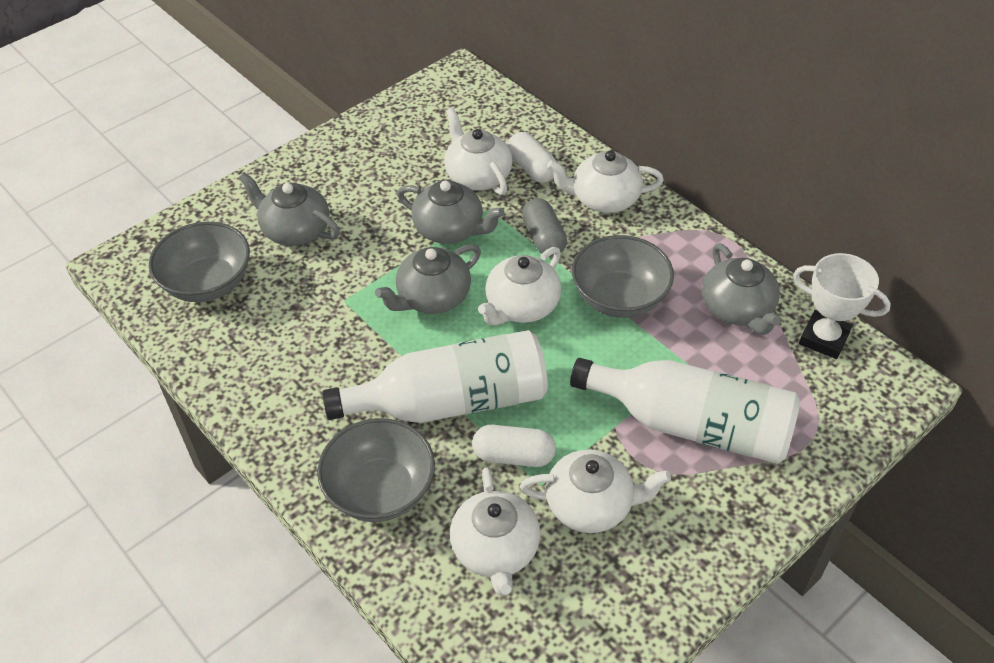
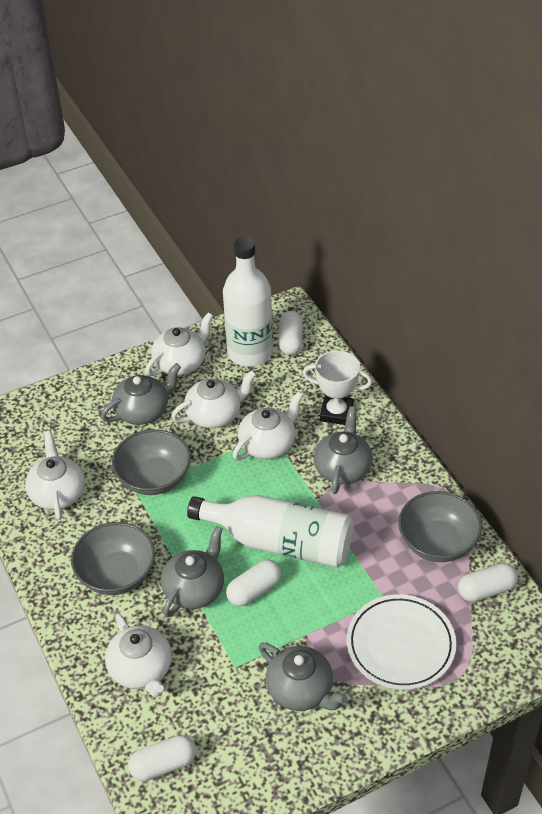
grey capsule: [522,198,567,257] = 1 -> none = 0
white capsule: [472,425,556,467] [507,132,557,183] = 2 -> [128,735,196,781] [226,560,282,606] [278,311,303,355] [458,563,518,602] = 4
white plate: none = 0 -> [347,594,456,690] = 1

